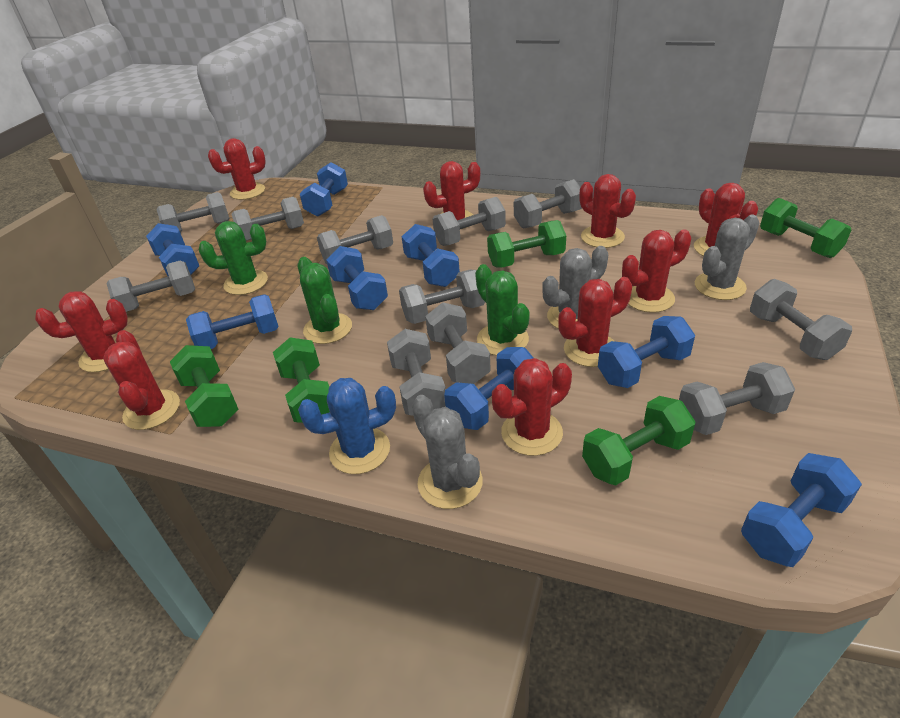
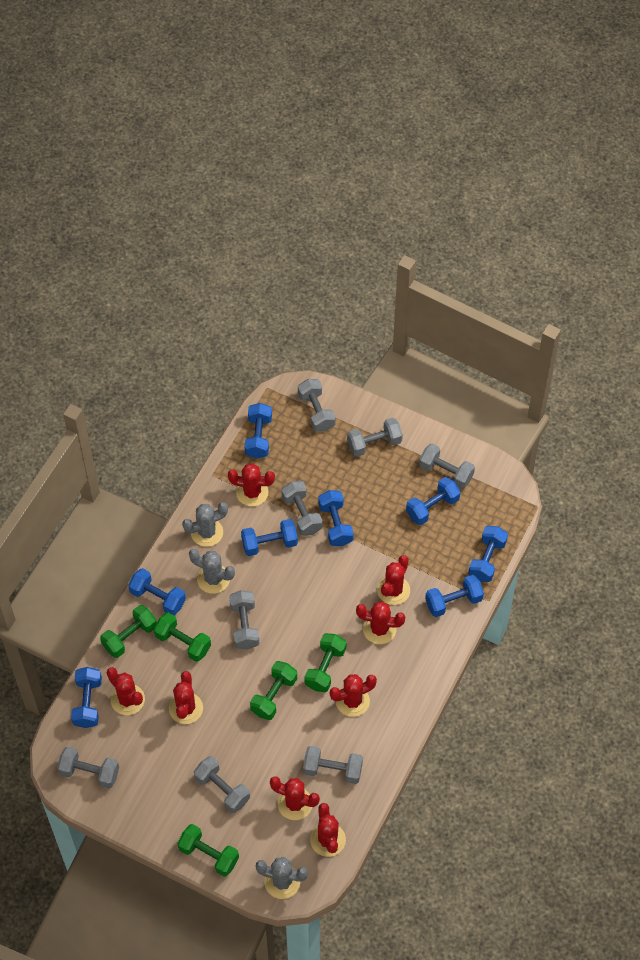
blue cactus: [298,378,396,474] = 1 -> none = 0
green cactus: [198,221,268,295] [297,257,352,344] [475,264,530,356] = 3 -> none = 0
grey dumbbell: [106,261,195,312] [156,192,230,233] [231,197,304,241] [317,215,393,264] [387,329,446,416] [399,270,485,324] [425,302,491,384] [433,197,506,246] [514,179,582,229] [679,362,795,435] [750,279,852,360] = 11 -> [57,747,119,788] [194,756,250,813] [229,590,260,650] [282,481,323,536] [298,379,336,432] [303,746,363,784] [347,418,403,457] [419,443,475,489] = 8
red cactus: [35,291,128,372] [103,330,180,430] [208,138,266,200] [423,161,480,229] [492,358,572,456] [558,277,632,367] [579,174,636,248] [622,229,691,313] [694,183,758,256] = 9 -> [107,667,145,715] [169,671,203,724] [228,463,275,506] [270,776,320,820] [310,803,346,857] [330,674,377,717] [356,601,405,644] [377,555,410,605] = 8

